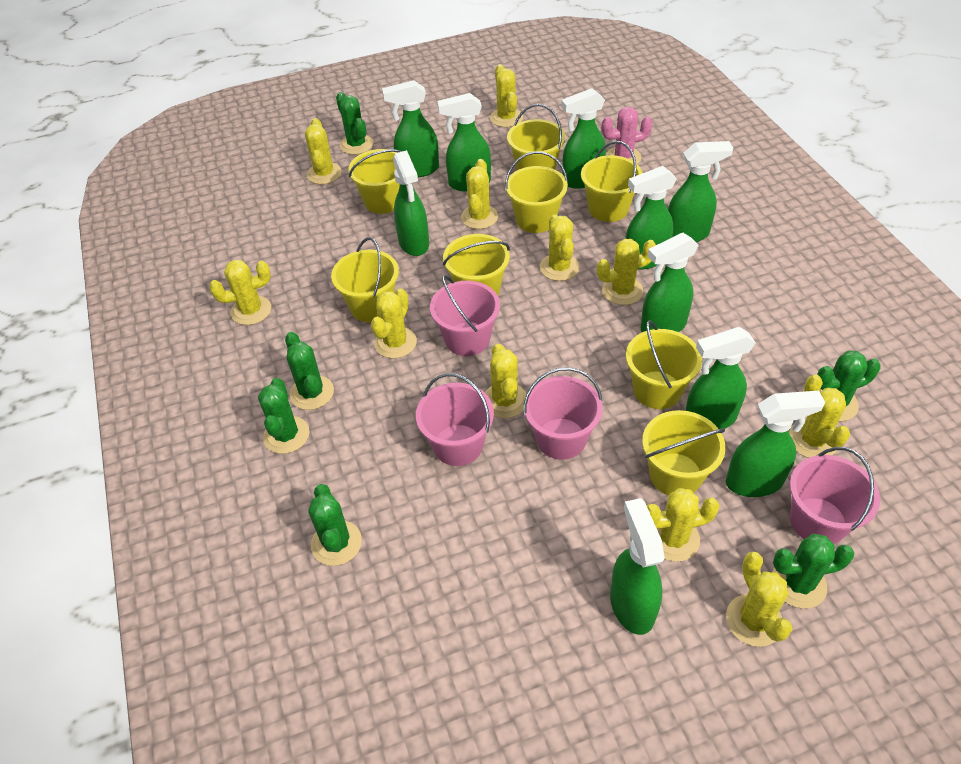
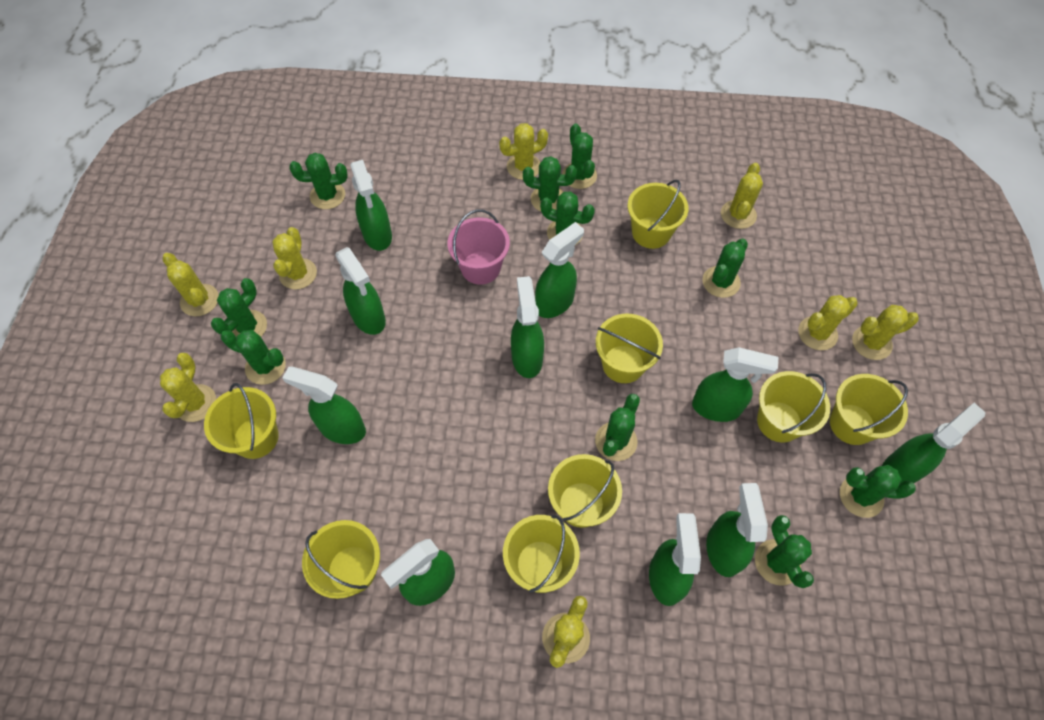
green cactus: [258,378,309,454] [285,332,334,410] [308,484,362,566] [336,92,373,155] [773,534,855,609] [817,351,881,421] = 6 -> [211,278,267,337] [221,330,286,385] [289,153,348,209] [523,156,577,211] [540,191,595,245] [562,123,597,189] [595,394,640,461] [702,239,748,298] [755,515,814,588] [840,465,916,518] = 10
pink bucket: [416,373,494,466] [430,275,500,356] [523,367,603,460] [790,447,880,544] = 4 -> [448,209,510,285] = 1
pink cactus: [602,107,653,164] = 1 -> none = 0
yellow cactus: [209,260,271,325] [305,118,342,184] [371,288,417,358] [461,159,498,229] [485,344,526,418] [490,64,523,127] [540,215,580,281] [597,239,656,305] [647,488,720,562] [726,552,792,647] [789,374,850,458] = 11 -> [160,353,216,422] [162,253,219,316] [272,227,317,289] [499,123,548,180] [542,596,590,668] [721,163,763,229] [798,295,858,350] [852,305,919,360] = 8

